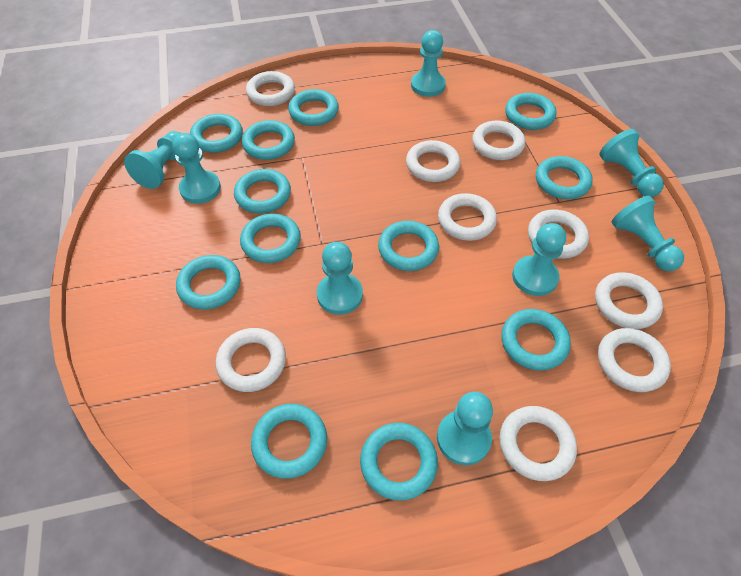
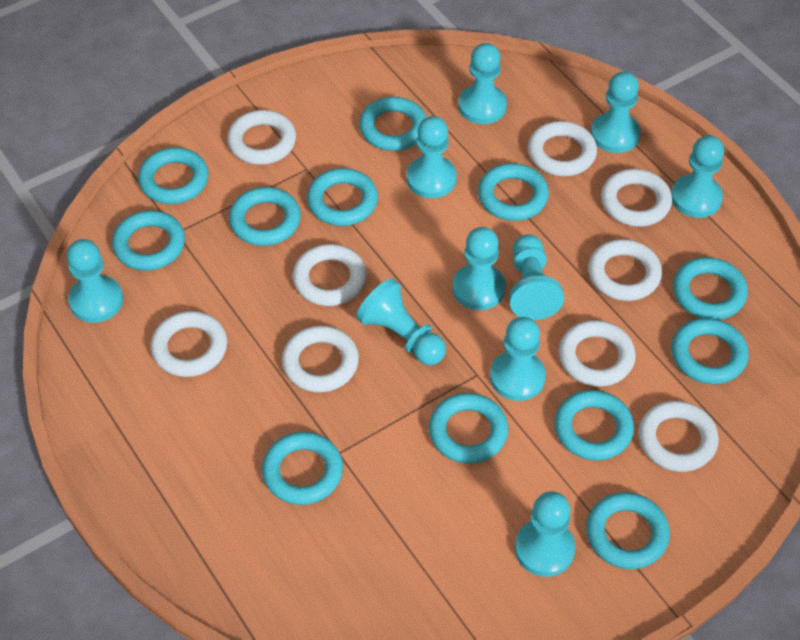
turquoise pawn: [124,131,181,189] [172,133,221,204] [317,242,363,315] [411,30,446,97] [437,392,493,465] [512,223,566,296] [600,129,664,197] [611,196,684,271] = 8 -> [67,239,123,323] [356,278,446,365] [407,116,457,198] [452,227,506,310] [459,43,507,124] [490,317,546,401] [509,234,564,320] [515,491,575,577] [591,71,641,153] [671,135,724,218] = 10

